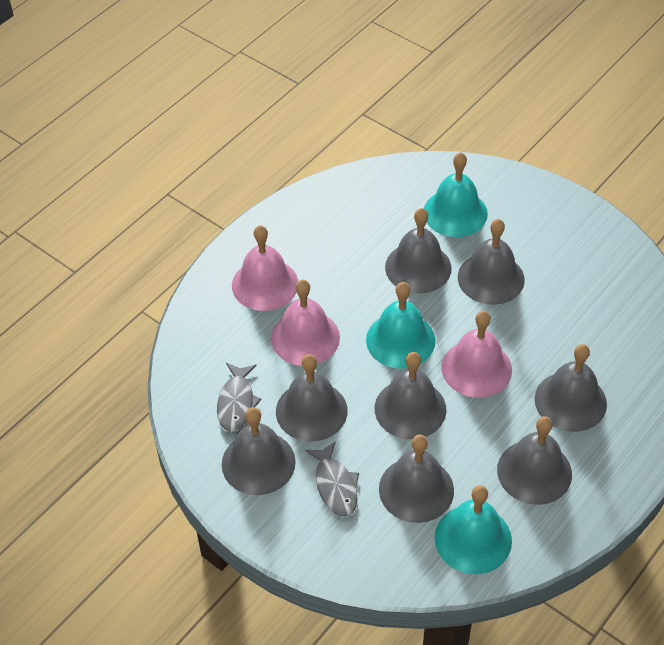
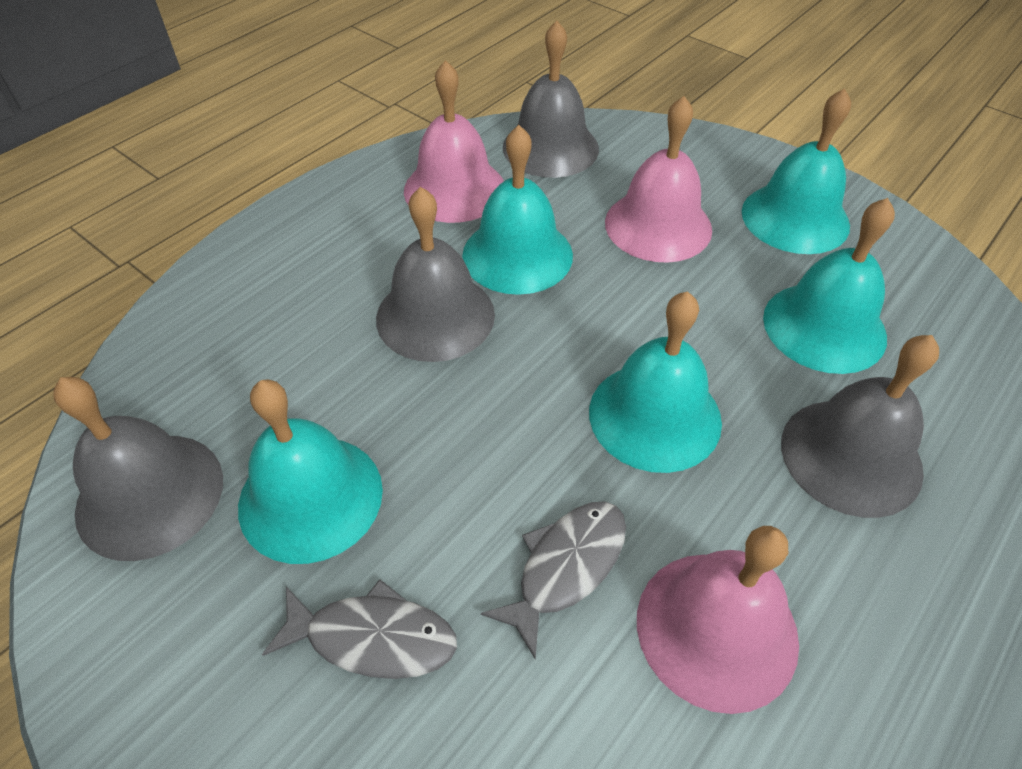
grey bell: [222,407,296,495] [276,354,348,442] [375,352,446,439] [379,434,454,523] [385,208,451,294] [458,219,525,305] [497,416,572,505] [535,344,607,432] = 8 -> [53,377,223,561] [376,187,495,362] [503,21,599,178] [781,335,939,518] = 4
turquoise bell: [366,282,435,369] [424,152,488,237] [435,485,512,574] = 3 -> [238,379,383,564] [462,125,573,295] [589,291,722,473] [742,88,851,254] [763,198,895,374] = 5

